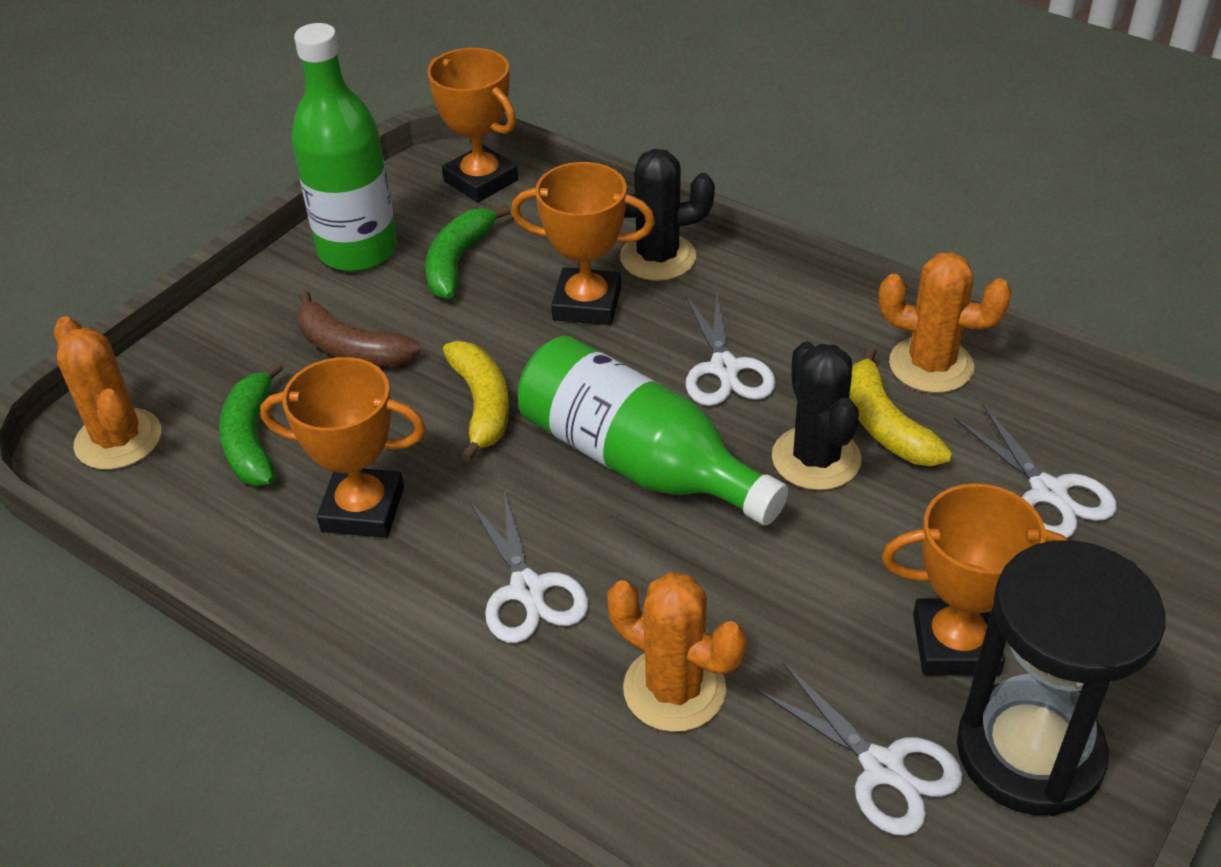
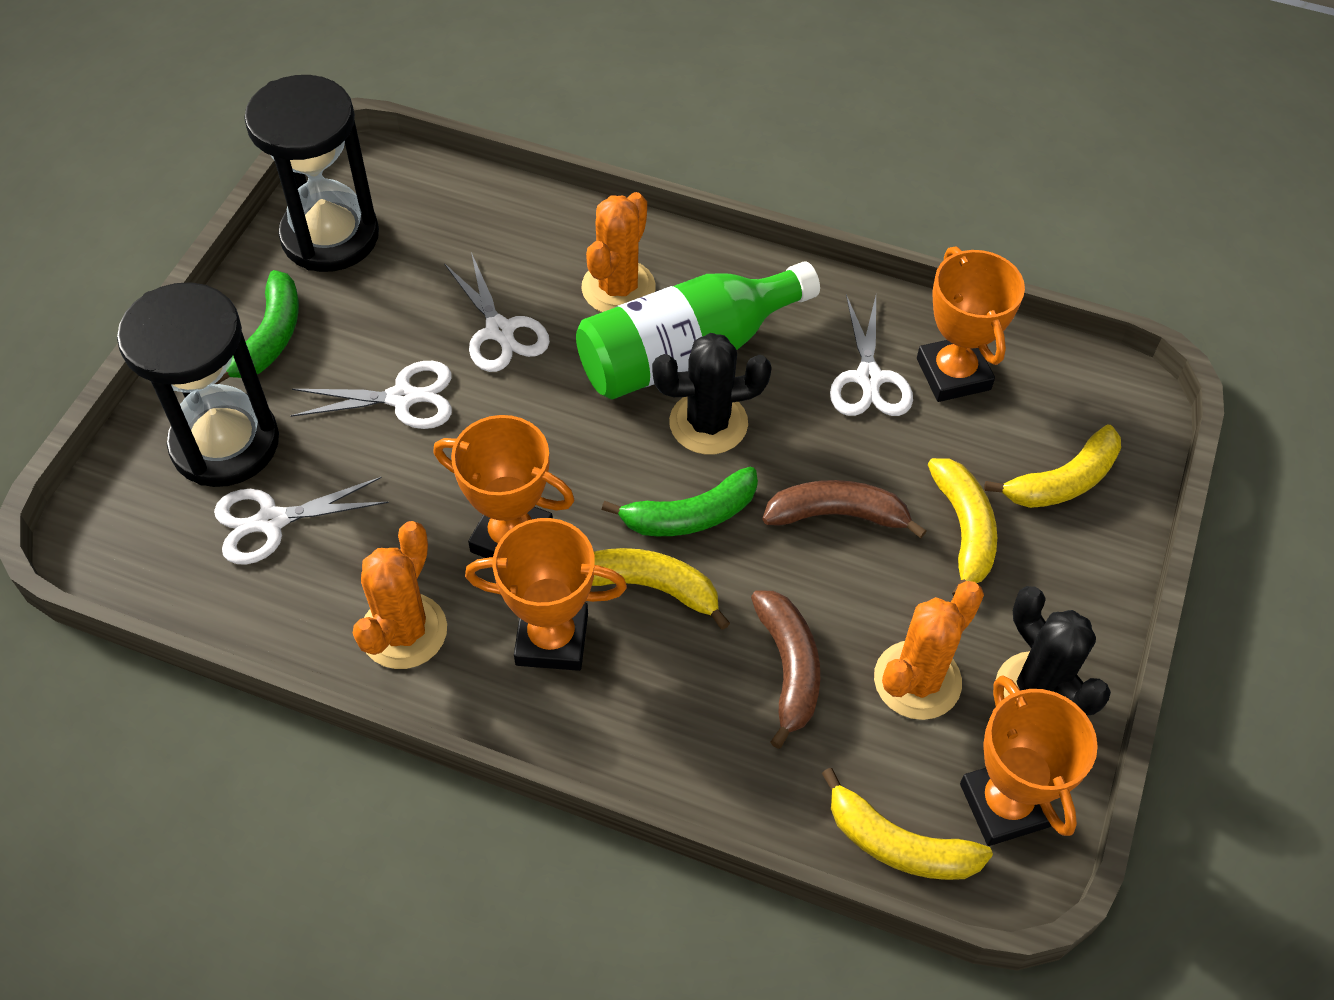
black hourglass: [957,540,1165,816] = 1 -> [117,282,279,487] [244,75,379,272] = 2
brown banana: [297,290,421,367] = 1 -> [751,590,820,749] [762,480,927,538] = 2
green bottle: [291,23,397,272] [518,336,789,525] = 2 -> [576,262,820,399] = 1
yellow banana: [443,341,509,462] [849,346,952,466] = 2 -> [592,548,730,630] [822,768,993,880] [928,458,997,597] [984,425,1121,508] = 4

